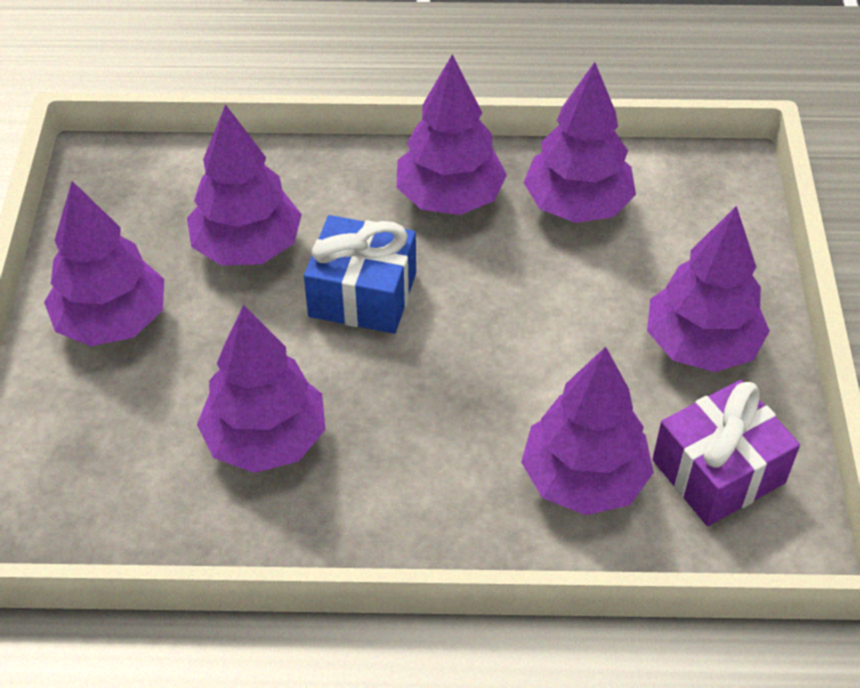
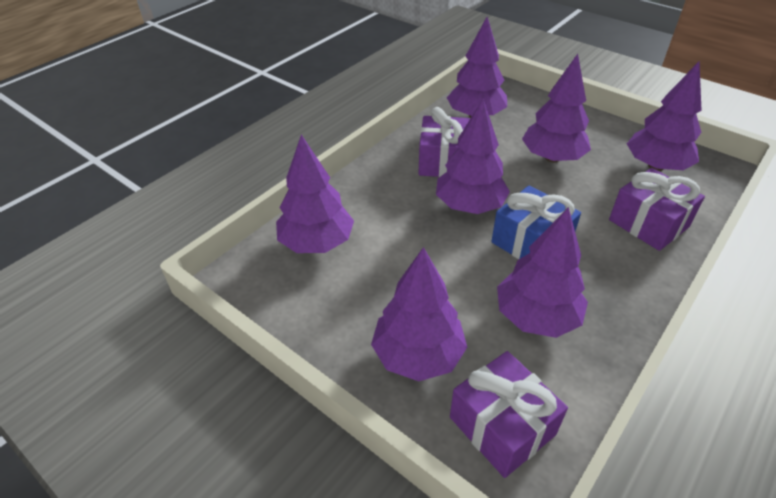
purple gift: [652,380,800,526] = 1 -> [418,107,470,177] [450,351,568,478] [609,168,705,251] = 3

